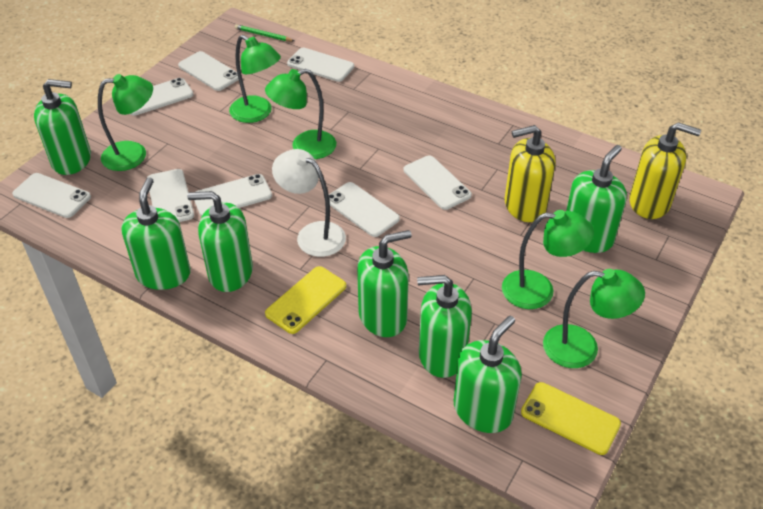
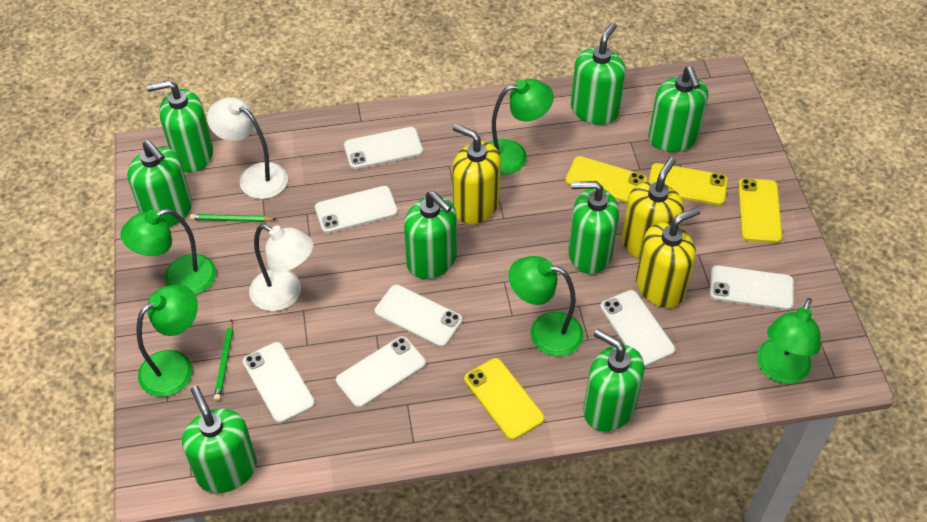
green pencil: [235,24,294,41] = 1 -> [190,214,276,222] [214,319,233,401] = 2
green soap dispenser: [34,79,91,175] [121,177,191,290] [187,191,253,292] [357,230,412,337] [417,275,472,378] [454,316,522,433] [566,145,627,253] = 7 -> [127,140,192,227] [146,80,213,172] [182,386,257,493] [404,191,457,279] [568,181,619,274] [571,23,626,125] [583,329,644,432] [648,66,708,152] = 8
white lamp: [272,149,346,257] = 1 -> [207,97,288,199] [249,224,314,311] = 2
white phone: [12,173,91,218] [131,78,194,116] [147,169,194,222] [178,51,239,91] [194,174,272,217] [287,48,354,82] [329,182,400,237] [404,155,472,210] = 8 -> [243,342,315,423] [315,186,398,233] [336,336,426,408] [344,127,423,169] [375,285,463,347] [600,290,675,367] [710,265,794,310] = 7
yellow phone: [265,266,346,334] [521,382,621,455] = 2 -> [464,358,544,440] [565,156,647,203] [649,163,728,205] [738,178,782,243] = 4
yellow soap dispenser: [505,125,556,222] [629,122,701,219] = 2 -> [452,124,501,224] [621,157,684,259] [636,207,700,308] = 3

